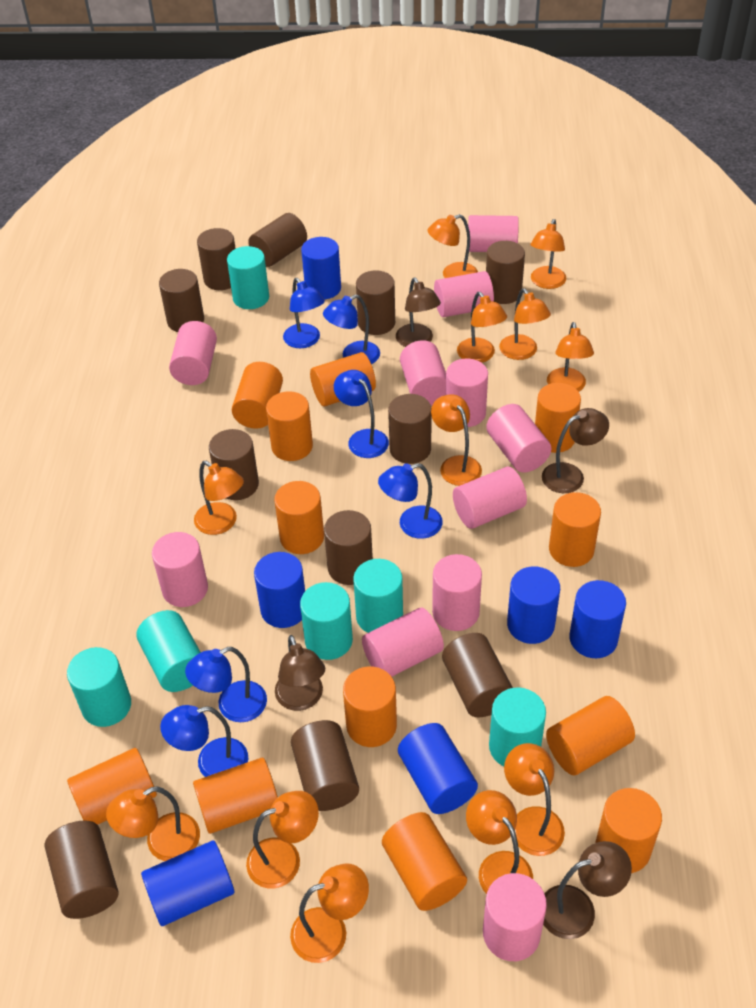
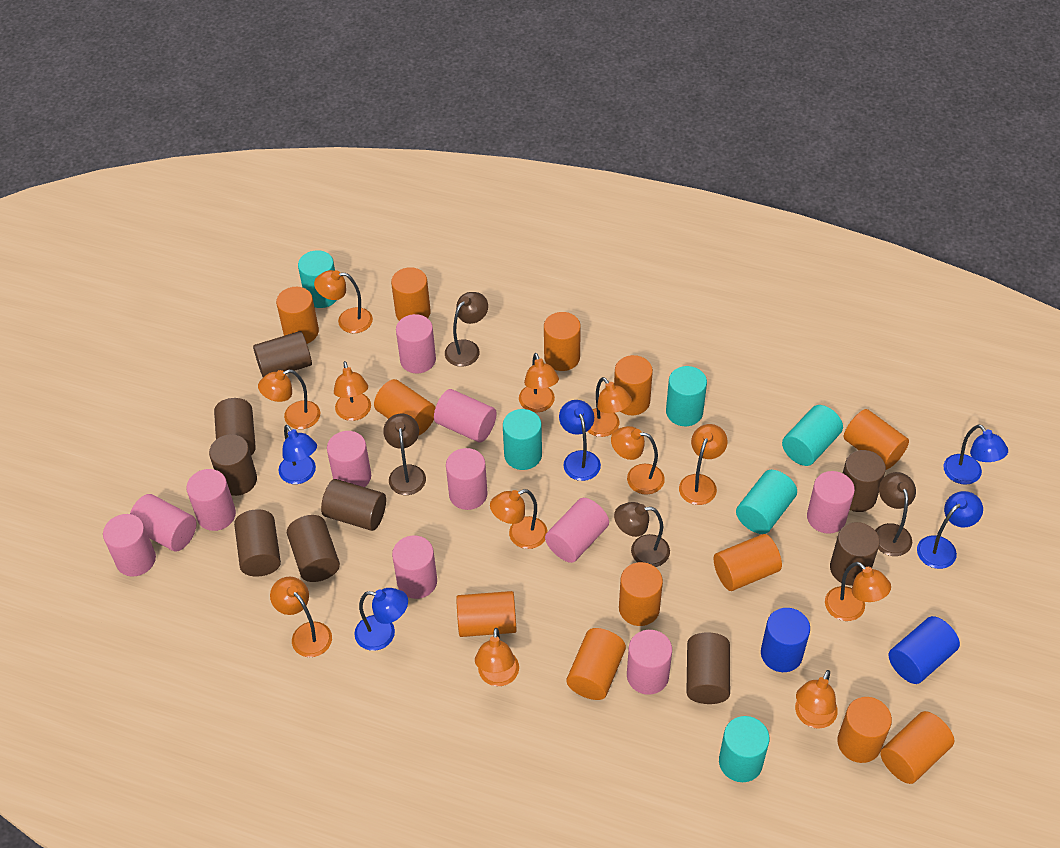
blue cylinder: [141,840,234,926] [254,552,305,628] [301,237,341,299] [398,723,478,814] [507,566,560,644] [569,580,626,658] = 6 -> [761,608,810,672] [889,616,960,684] = 2
blue lamp: [160,705,248,777] [185,647,267,722] [283,278,325,348] [323,294,380,364] [334,370,389,458] [378,463,443,539] = 6 -> [278,425,317,484] [354,588,408,651] [559,400,601,481] [917,491,983,569] [944,424,1008,485] = 5
brown cylinder: [45,821,119,919] [159,269,204,332] [197,228,236,290] [209,429,259,500] [248,213,307,267] [291,720,359,811] [324,510,373,585] [356,270,395,335] [388,394,432,464] [442,633,513,717] [486,241,525,304] = 11 -> [209,434,257,496] [214,398,256,455] [234,509,281,577] [253,331,312,377] [287,515,340,582] [321,479,386,531] [686,632,730,704] [830,522,880,586] [843,450,886,512] = 9

